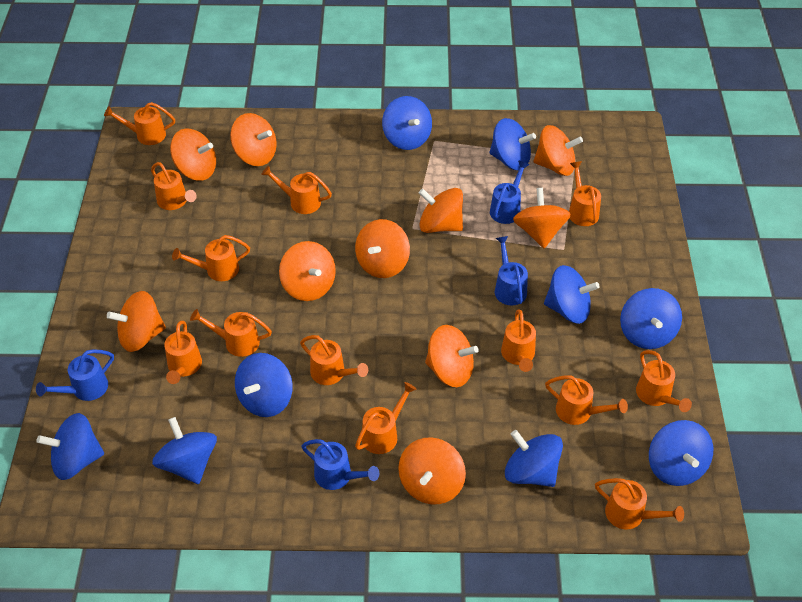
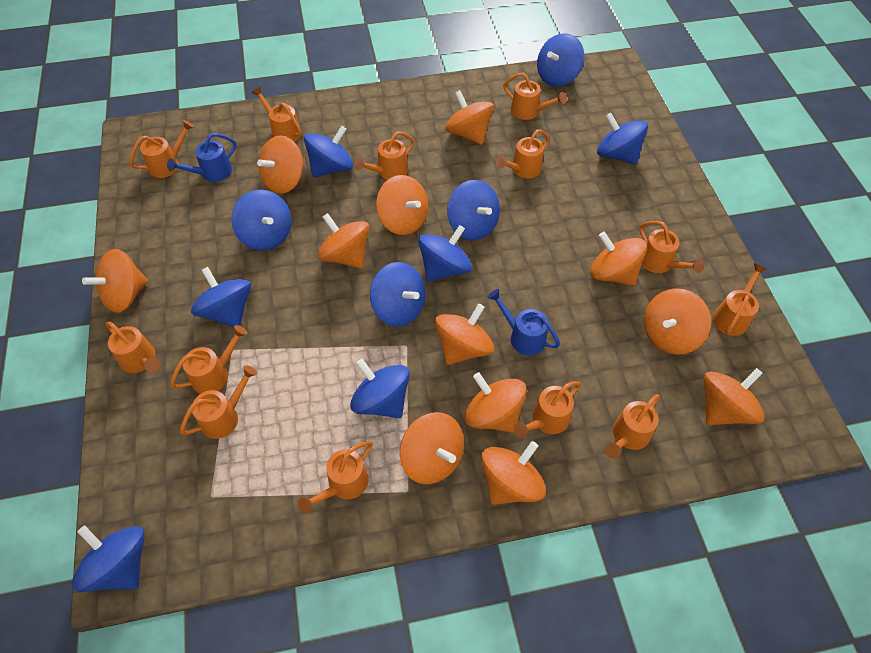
blue spinning top: [37,413,104,480] [152,417,217,484] [235,353,293,417] [382,96,432,150] [489,118,536,170] [505,430,563,487] [544,265,600,324] [620,288,682,349] [649,420,713,486] = 9 -> [72,525,145,592] [191,267,251,327] [231,190,291,250] [304,126,353,178] [350,359,410,418] [370,262,426,327] [418,225,472,282] [447,180,500,240] [537,33,584,87] [597,113,648,164] = 10
blue watering can: [36,349,114,401] [301,439,379,490] [490,160,529,224] [495,236,528,305] = 4 -> [167,133,237,182] [488,289,560,356] = 2
orange spinning top: [107,291,166,352] [170,128,216,181] [230,113,277,166] [279,241,336,301] [355,219,410,278] [398,438,466,504] [419,188,463,233] [425,325,479,387] [513,188,571,248] [534,125,583,176] = 10 -> [82,249,148,313] [257,135,303,194] [318,213,369,268] [376,175,428,235] [400,412,464,484] [435,304,494,365] [445,90,494,145] [465,372,527,433] [481,441,546,505] [590,232,647,286] [644,288,711,355] [704,368,764,425] = 12

